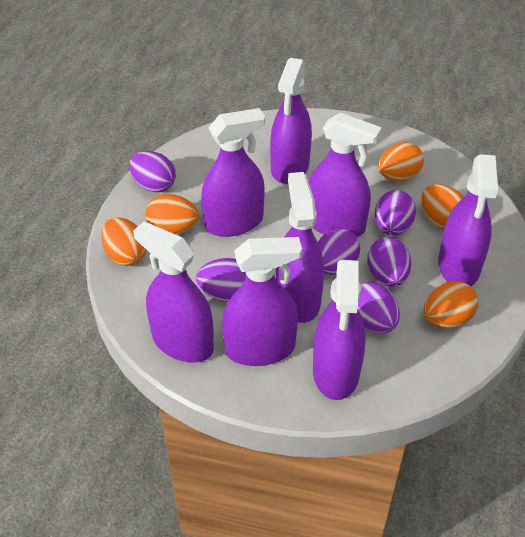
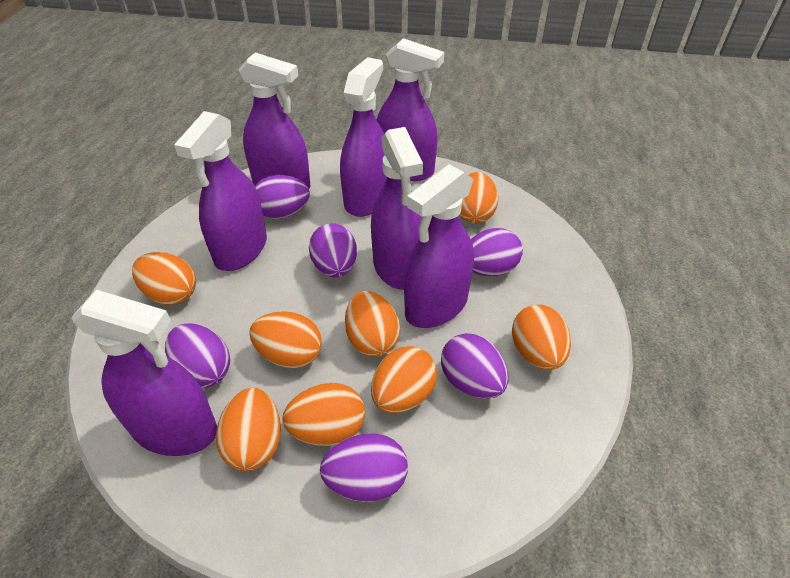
orange egg: [101,218,147,266] [145,194,199,234] [378,142,424,181] [421,184,464,229] [424,281,478,328] = 5 -> [132,252,196,305] [216,388,281,471] [249,311,322,368] [282,383,365,446] [345,291,400,357] [371,346,437,413] [459,172,498,223] [512,305,571,370] = 8
purple spray bottle: [133,221,214,363] [201,108,265,237] [222,237,302,366] [270,58,312,184] [276,172,324,323] [308,113,382,237] [313,259,366,400] [438,154,498,286] = 8 -> [71,290,217,456] [174,111,267,271] [238,53,310,189] [340,57,387,217] [371,127,423,290] [376,38,444,181] [404,164,474,328] = 7

